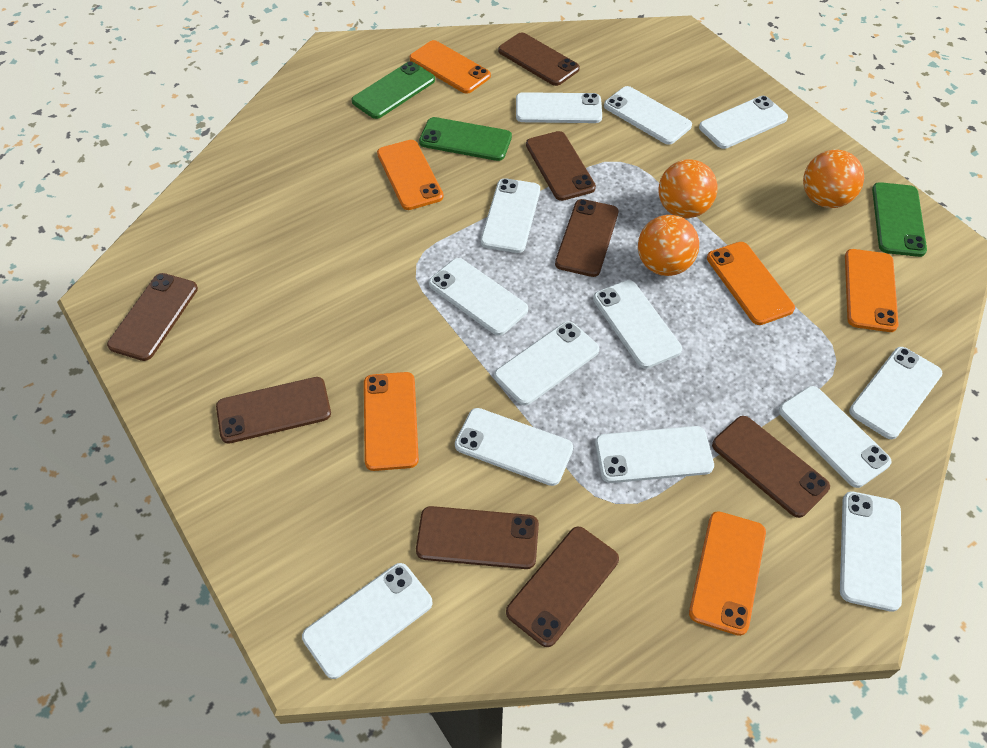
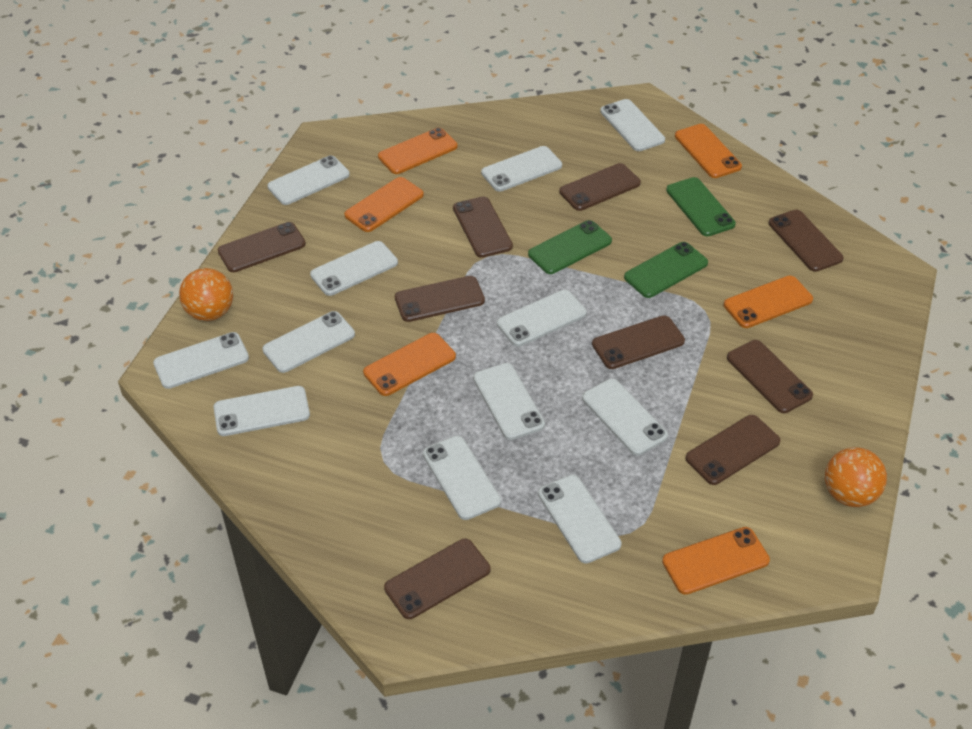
brown phone: [107,273,198,361] [216,377,331,444] [416,506,539,569] [498,33,580,86] [506,527,619,647] [526,131,596,201] [555,199,619,277] [712,416,830,518] = 8 -> [218,222,306,272] [384,539,490,619] [395,276,485,322] [453,196,513,258] [559,163,641,211] [592,315,685,369] [685,415,780,485] [727,340,813,413] [769,210,844,272] = 9
orange ball: [638,215,699,276] [658,159,717,218] [803,150,864,208] = 3 -> [179,268,233,321] [825,447,887,507] = 2
white phone: [302,563,432,679] [429,258,528,336] [455,408,573,486] [481,178,540,253] [494,321,599,405] [516,92,602,123] [593,280,682,369] [595,426,714,483] [604,86,692,145] [699,96,788,149] [779,386,892,488] [840,491,902,612] [849,347,943,439] = 13 -> [153,332,249,389] [213,386,310,436] [262,311,355,373] [267,156,350,205] [310,241,398,296] [423,436,501,520] [473,363,545,440] [481,146,562,192] [497,290,587,347] [538,475,622,564] [582,379,668,455] [600,99,665,151] = 12

